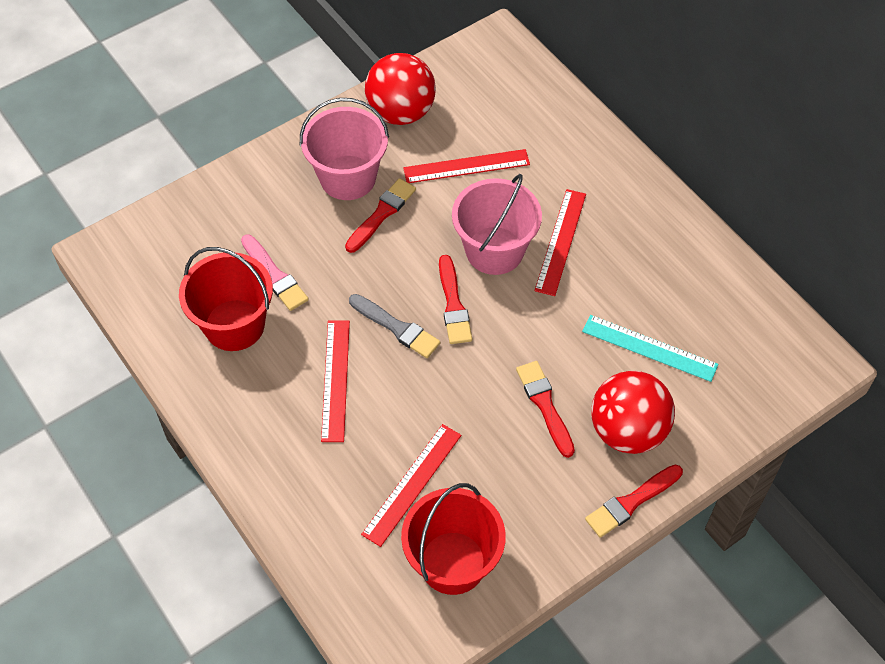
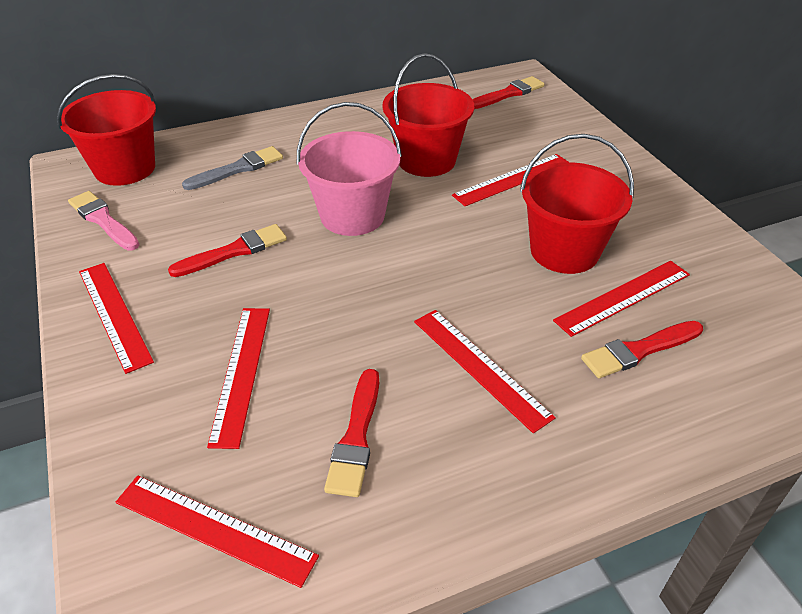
pink bucket: [300,98,389,200] [452,174,542,275] = 2 -> [297,102,402,236] = 1
red ball: [365,53,436,125] [591,371,675,454] = 2 -> none = 0
red bucket: [179,247,273,351] [401,483,506,595] = 2 -> [57,74,156,186] [382,53,474,177] [520,134,634,274] = 3
red ruler: [321,320,350,442] [361,424,461,547] [403,149,530,183] [534,189,586,296] = 4 -> [79,263,154,374] [116,475,319,588] [207,308,270,449] [414,310,556,433] [452,154,568,206] [553,261,690,337] = 6
turquoise ruler: [582,315,718,382] = 1 -> none = 0

